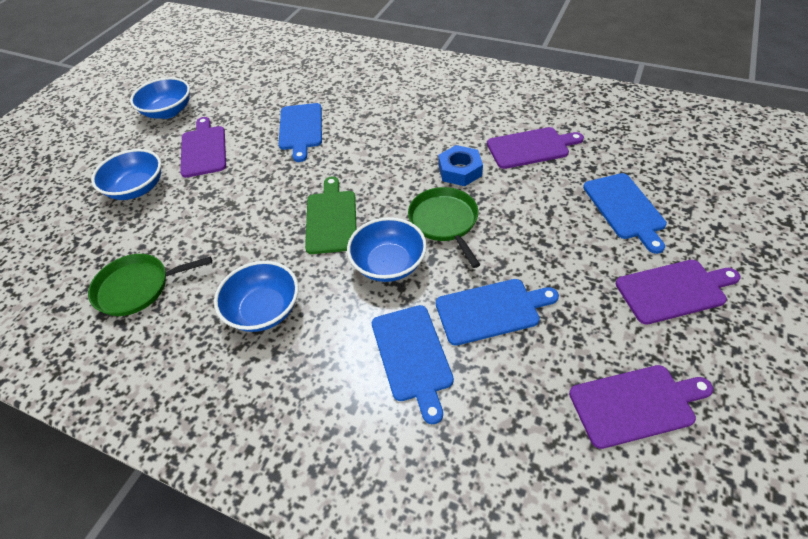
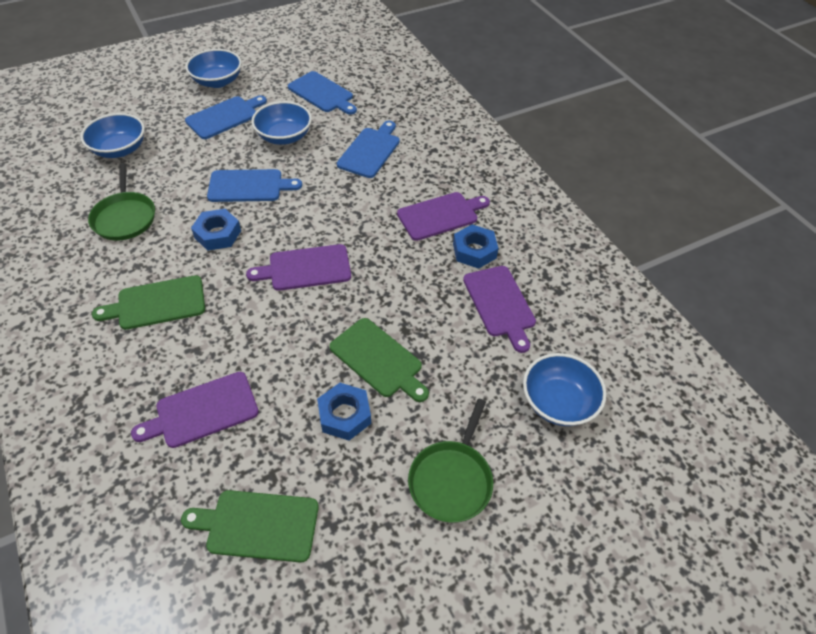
blue nut: [438,145,483,186] = 1 -> [191,209,241,251] [317,383,371,440] [453,224,499,269] = 3
green cutting board: [305,176,357,254] = 1 -> [92,275,205,330] [181,490,319,562] [329,318,429,402] = 3

